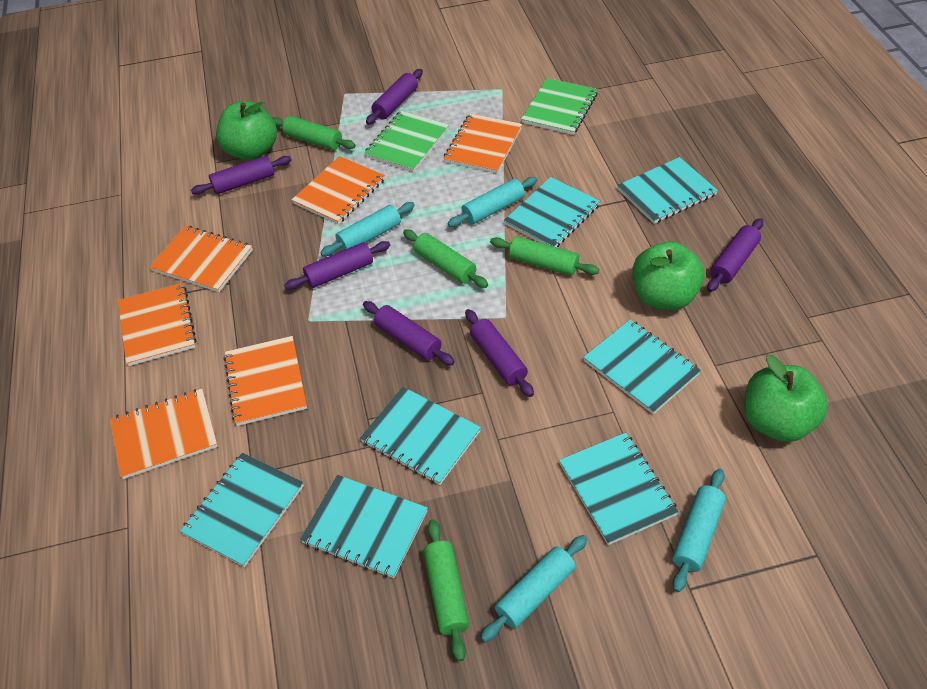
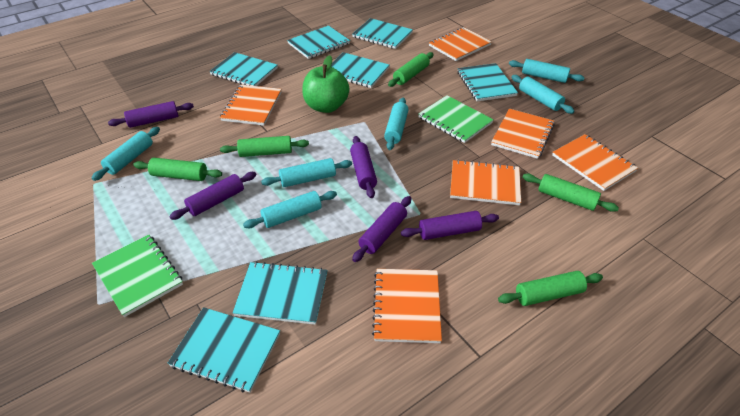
green apple: [216,101,277,160] [632,241,705,310] [744,354,828,442] = 3 -> [302,55,349,113] = 1
green rolling pin: [272,116,356,150] [403,230,488,288] [424,519,469,661] [490,236,599,276] = 4 -> [133,158,222,181] [220,136,309,157] [388,52,434,87] [498,271,603,306] [522,174,619,212] = 5
purple rolling pin: [191,156,292,195] [284,241,390,290] [363,301,455,365] [366,69,423,125] [465,309,534,397] [707,218,763,292] = 6 -> [108,101,194,128] [169,172,257,220] [350,136,377,198] [352,196,411,262] [401,211,499,240] = 5
turquoise rolling pin: [320,202,415,256] [448,177,537,227] [480,535,587,642] [672,469,726,592] = 4 -> [92,127,160,181] [243,191,337,228] [261,158,352,187] [384,98,408,150] [509,59,585,83] [511,75,575,114] = 6

